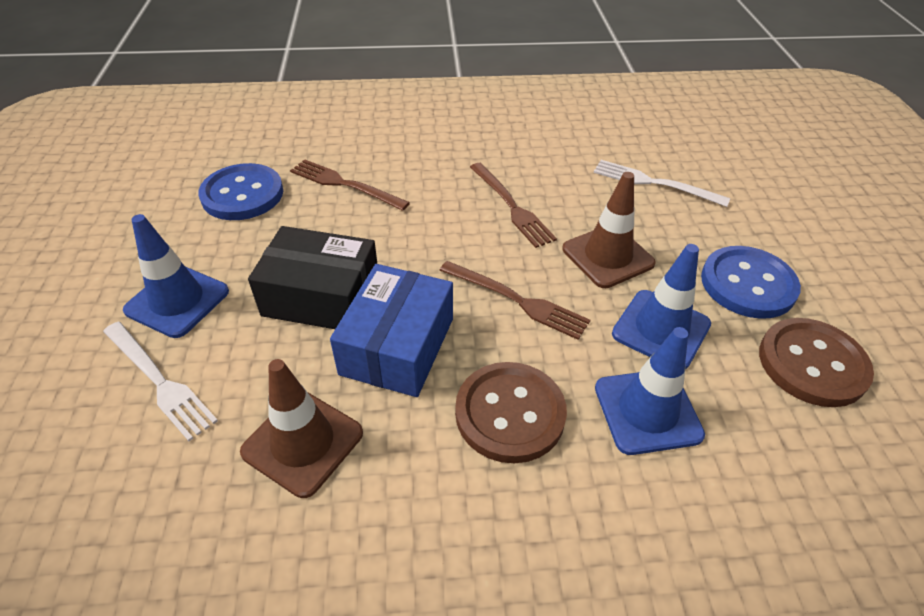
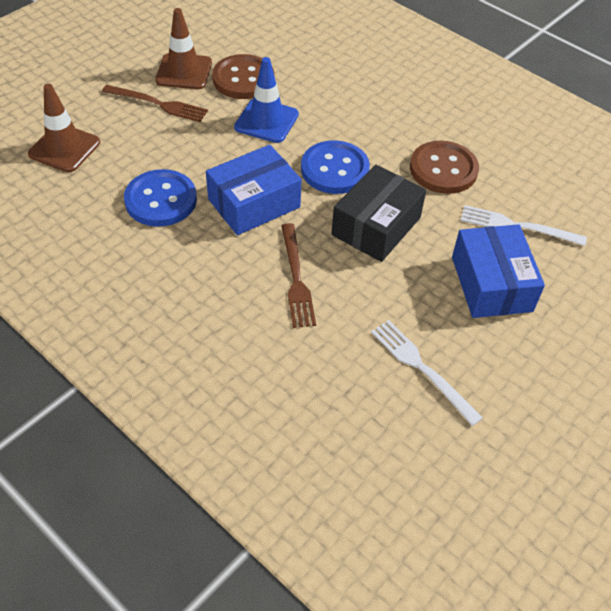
blue box: [330,264,453,397] = 1 -> [206,145,302,235] [452,224,545,318] = 2
blue traffic cone: [123,214,229,338] [595,327,705,455] [612,244,711,369] = 3 -> [234,57,299,143] = 1
brown fork: [290,159,410,211] [439,261,590,340] [470,163,557,248] = 3 -> [102,85,208,122] [281,223,316,328] = 2

